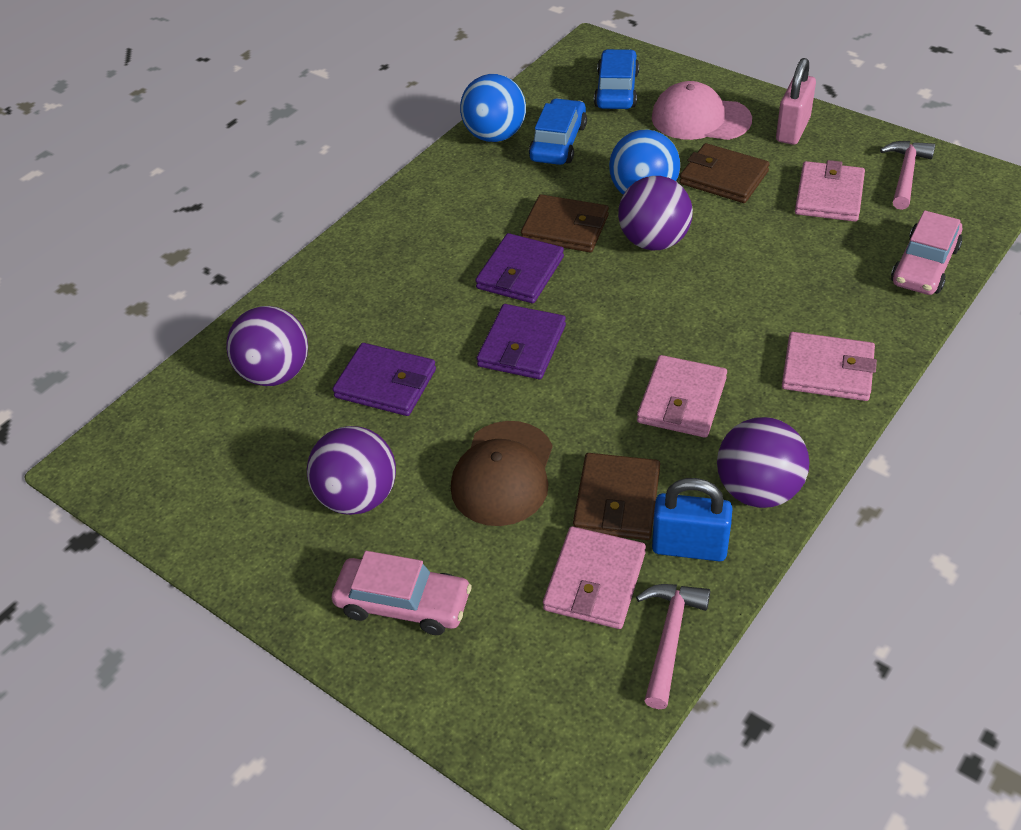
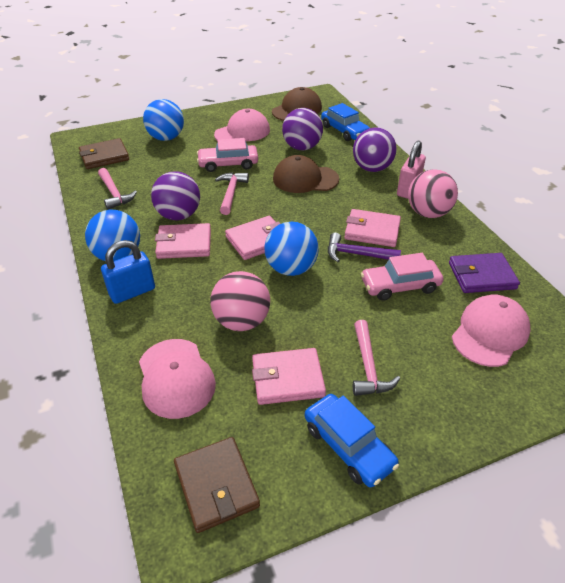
blue ball: [460,74,526,142] [609,129,680,195] = 2 -> [85,210,140,261] [143,99,184,141] [264,222,319,276] = 3
brown cap: [451,421,553,526] = 1 -> [272,87,322,121] [273,155,339,193] = 2
brown wallet: [521,194,609,252] [573,453,660,540] [680,143,770,203] = 3 -> [79,138,129,169] [174,437,260,533] = 2
pink ball: none = 0 -> [210,271,270,331] [408,169,458,218] = 2
pink cap: [652,81,752,140] = 1 -> [139,339,216,419] [214,109,270,141] [452,295,531,367] = 3
pink hammer: [636,584,710,709] [880,141,935,210] = 2 -> [98,168,137,210] [215,172,249,215] [353,320,400,396] = 3
purple ball: [226,306,308,386] [307,426,396,515] [618,176,693,250] [717,417,810,508] = 4 -> [151,171,200,220] [282,108,323,150] [353,127,397,172] = 3
purple hammer: none = 0 -> [328,232,401,262] = 1
purple wallet: [332,343,436,416] [475,233,564,303] [477,304,566,379] = 3 -> [449,253,520,293] = 1

